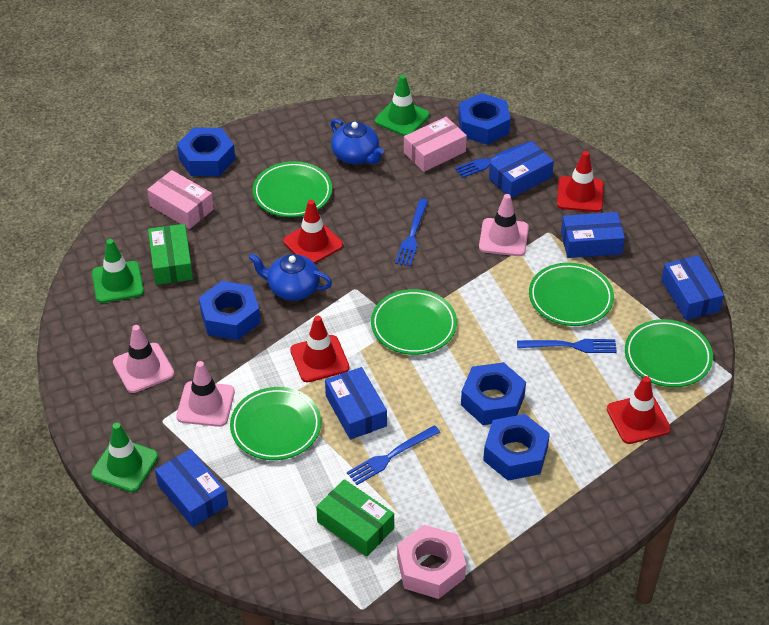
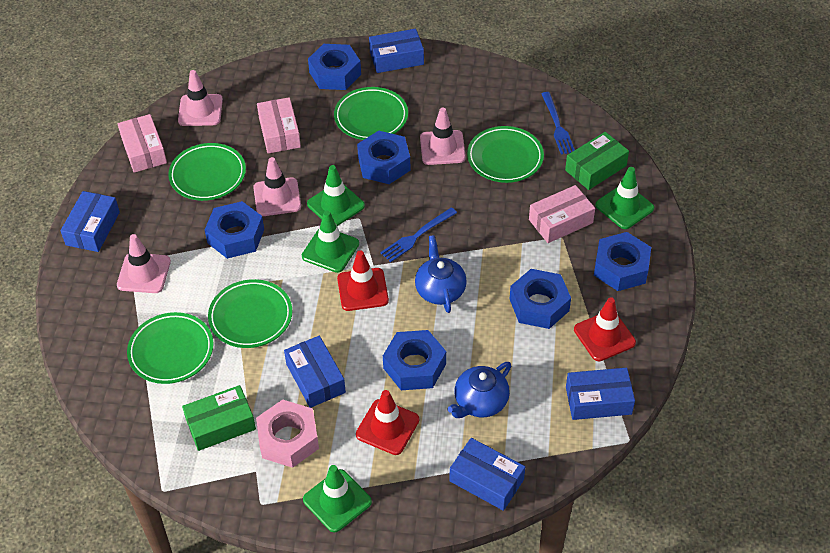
blue fork: [347,425,440,485] [395,199,428,267] [455,141,536,178] [517,339,617,353] = 4 -> [380,207,457,262] [541,92,575,154] = 2
blue nut: [177,128,235,176] [199,281,261,340] [458,93,510,145] [461,362,526,425] [483,414,550,481] = 5 -> [205,201,264,259] [308,44,361,90] [357,131,411,184] [383,330,446,390] [510,269,571,329] [594,232,651,291] = 6
green traffic cone: [91,423,158,492] [92,239,144,303] [375,75,430,136] = 3 -> [302,211,359,273] [303,465,372,532] [307,165,365,226] [595,167,654,229] = 4
pink box: [147,170,214,229] [404,117,467,172] = 2 -> [118,114,167,173] [257,97,301,153] [529,185,595,243] = 3
pink traffic cone: [113,325,174,393] [176,361,235,427] [479,194,529,256] = 3 -> [117,234,171,293] [178,70,223,126] [253,157,301,216] [420,108,466,165] = 4
red traffic cone: [283,200,343,263] [290,316,349,382] [557,151,604,212] [607,376,671,444] = 4 -> [337,250,389,311] [356,390,419,455] [574,297,636,362] = 3

